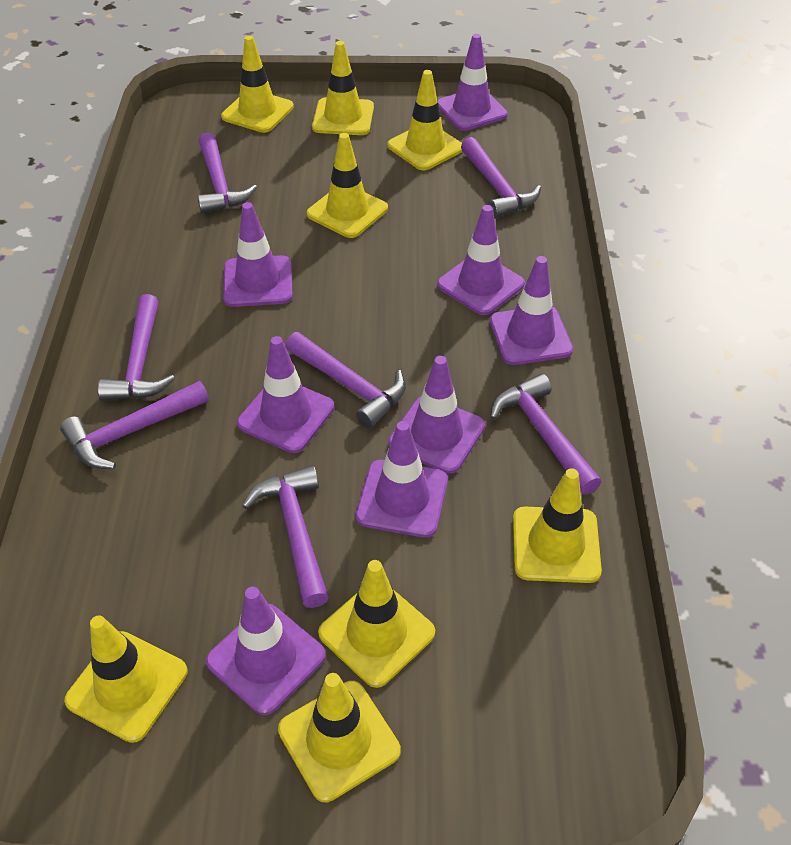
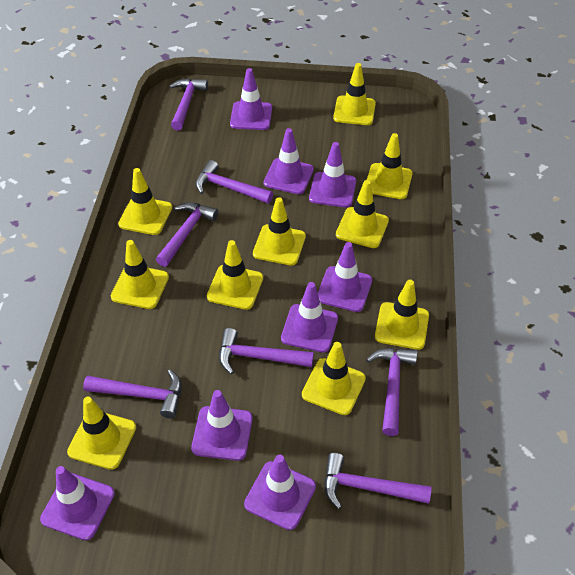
yellow traffic cone: [64,615,187,743] [221,36,294,133] [278,673,401,802] [307,133,388,238] [312,41,374,135] [318,560,435,688] [387,70,463,170] [513,468,602,583] = 8 -> [67,397,136,470] [111,240,169,309] [118,168,172,235] [207,240,263,310] [253,197,306,266] [302,342,366,415] [333,63,376,125] [336,180,389,248] [367,133,413,199] [375,280,429,350] = 10

